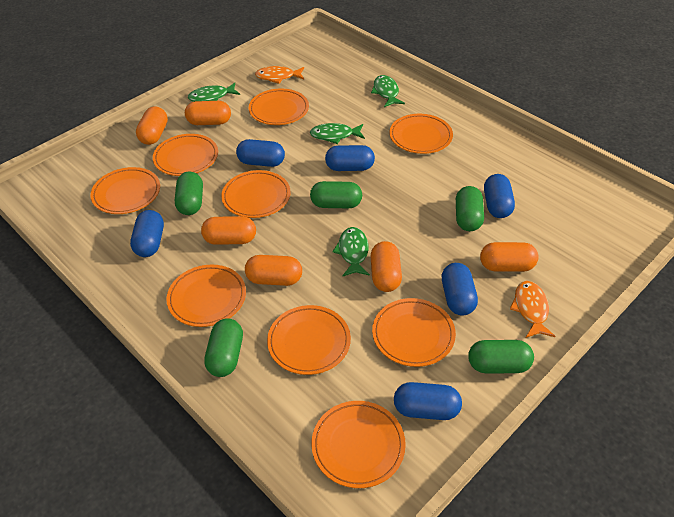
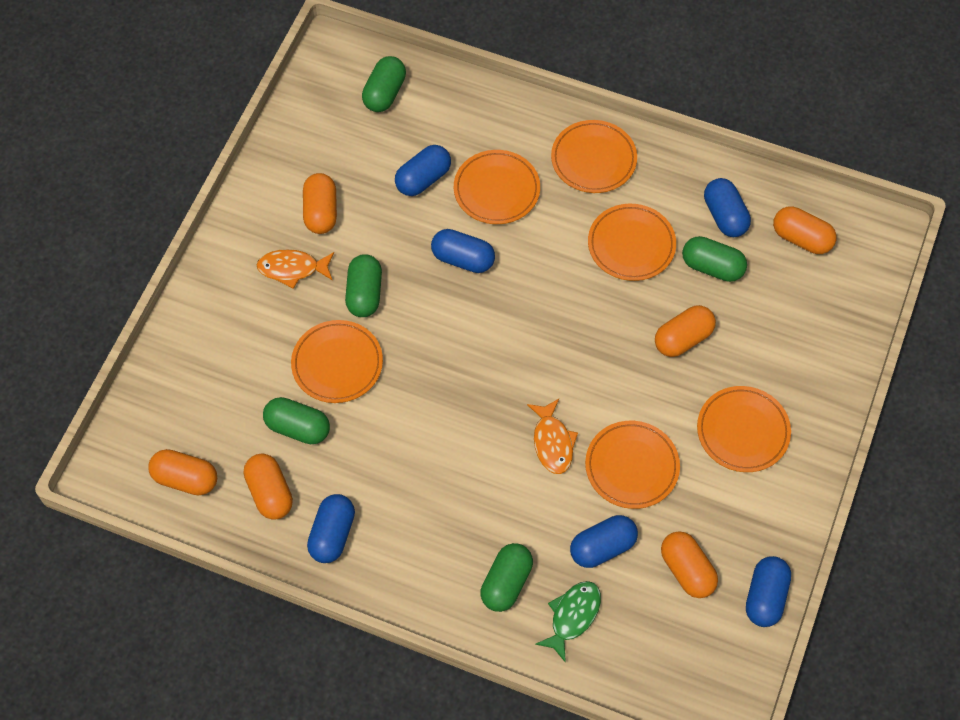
green fish: [188,83,240,102] [310,123,365,144] [332,227,370,277] [371,75,405,107] = 4 -> [535,581,601,663] = 1
orange plate: [91,167,160,214] [153,134,218,176] [167,265,246,327] [221,170,291,218] [249,89,309,125] [267,305,351,375] [311,401,406,488] [372,298,456,367] [389,114,453,154] = 9 -> [291,320,383,403] [454,150,540,224] [551,120,637,193] [585,421,680,509] [588,204,676,281] [697,386,791,472] = 6

